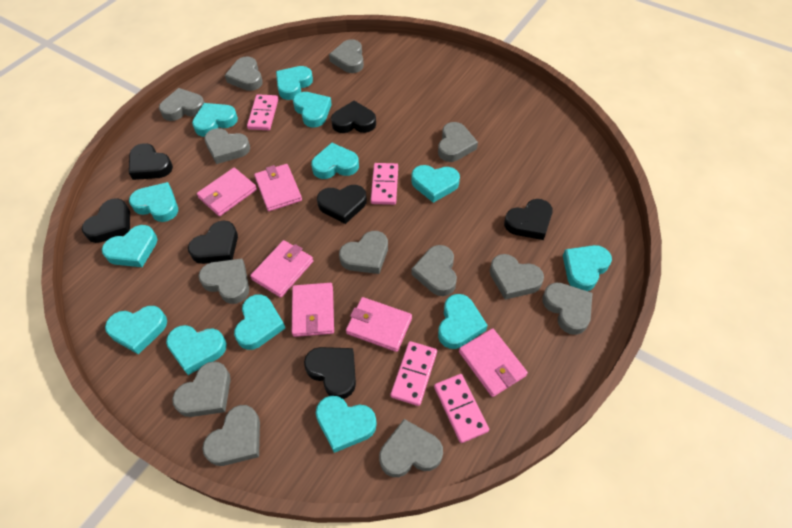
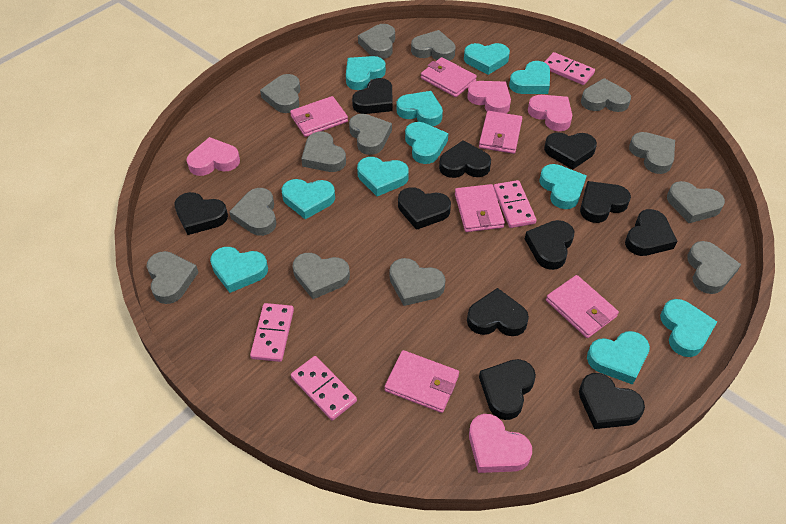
black heart: [82,198,130,243] [129,143,173,180] [188,221,238,264] [304,347,356,399] [317,185,367,224] [331,101,376,133] [504,199,553,240] = 7 -> [174,192,228,235] [352,78,393,114] [398,187,451,230] [439,140,491,178] [467,288,529,336] [479,359,536,420] [525,220,574,270] [544,132,597,170] [579,373,645,429] [580,181,631,223] [625,209,677,256] = 11
pink heart: none = 0 -> [187,137,240,176] [467,81,511,113] [469,414,532,473] [528,95,572,131] = 4
turquoise heart: [102,225,157,267] [105,306,167,355] [129,182,178,222] [166,325,227,375] [192,103,238,137] [234,294,285,350] [276,66,313,100] [293,92,332,127] [311,143,359,179] [316,396,377,453] [411,165,460,203] [438,294,488,349] [563,245,612,291] = 13 -> [210,247,268,293] [282,179,335,219] [346,56,386,90] [357,157,409,196] [397,91,443,126] [405,122,448,164] [464,43,510,75] [509,61,550,94] [539,164,587,209] [587,331,650,385] [660,299,717,357] = 11

